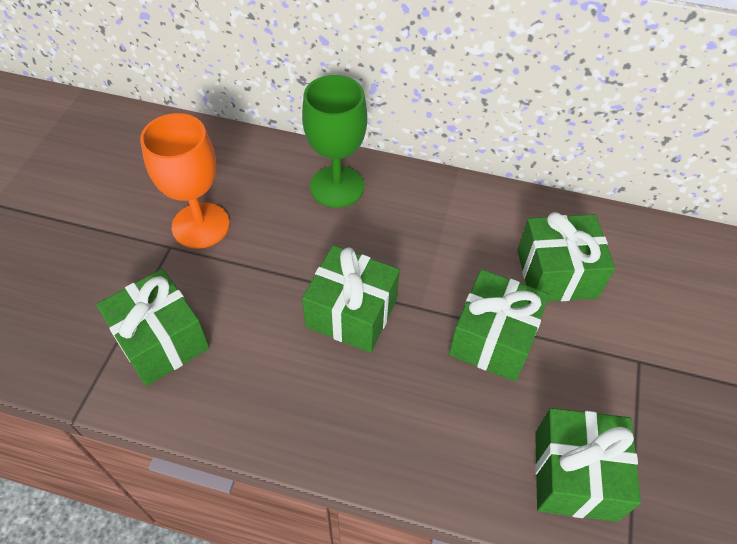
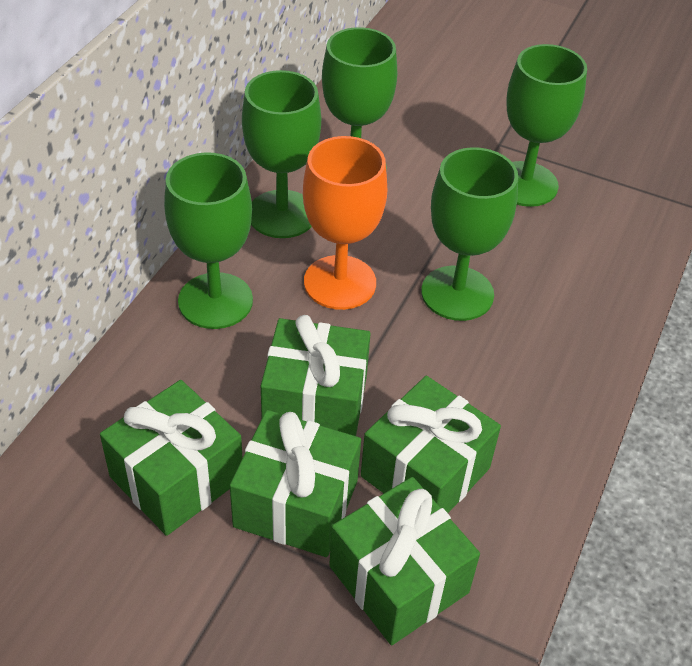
green goblet: [302,75,367,208] = 1 -> [164,152,253,329] [242,70,321,238] [322,27,397,170] [421,147,518,321] [507,44,587,207] = 5

